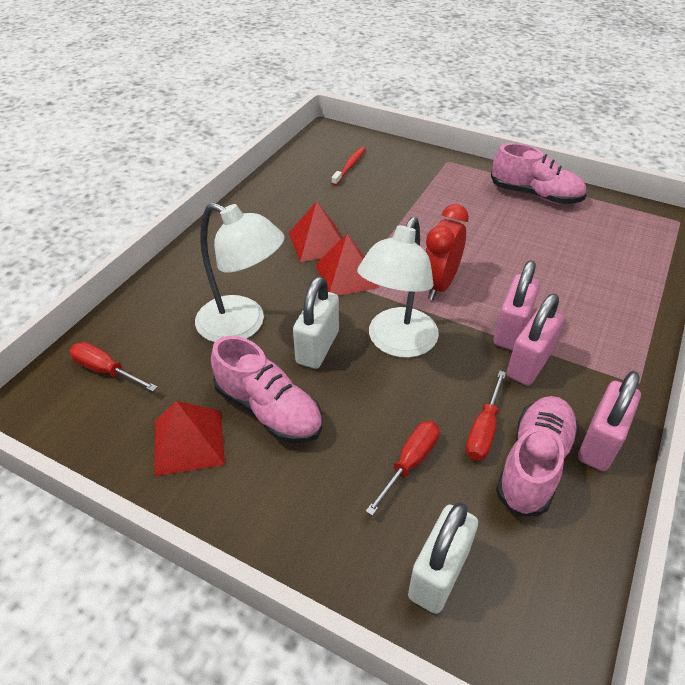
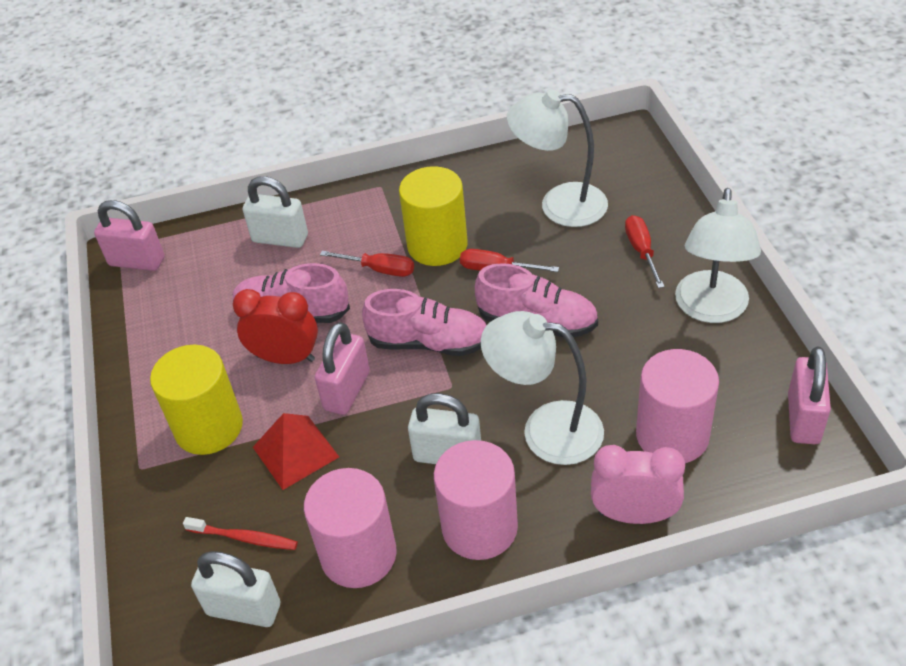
pink clock: none = 0 -> [591,445,685,524] = 1
pink cylinder: none = 0 -> [304,468,396,588] [434,440,518,560] [636,349,719,463] = 3
red pyramid: [154,401,225,477] [289,201,342,262] [316,234,379,296] = 3 -> [253,413,339,490] = 1
white lamp: [195,203,285,342] [357,217,439,358] = 2 -> [481,311,604,465] [507,89,608,227] [675,188,761,323] = 3
white padlock: [293,276,339,369] [408,502,478,614] = 2 -> [191,551,280,627] [243,176,308,248] [408,393,481,464] = 3
yellow cylinder: none = 0 -> [150,345,243,455] [399,166,468,266] = 2

